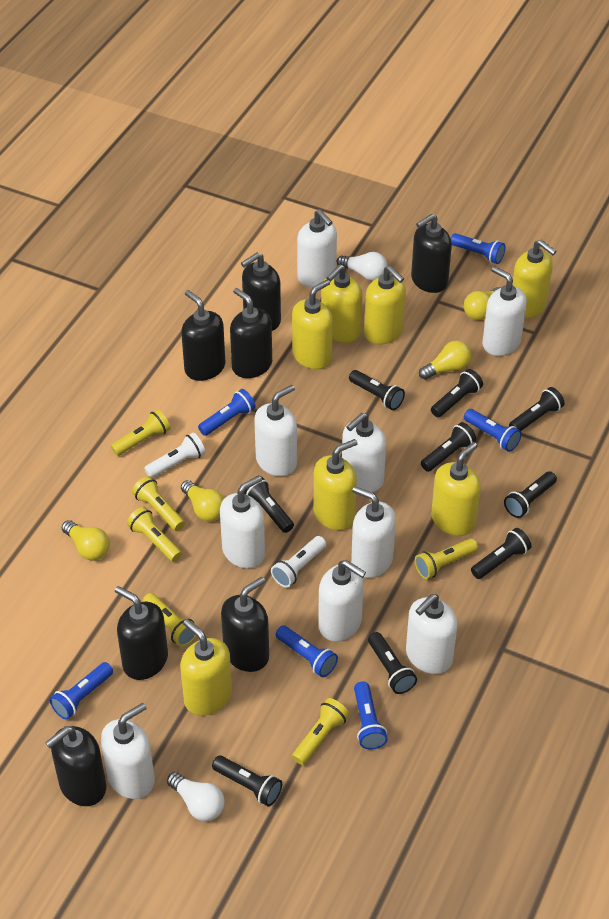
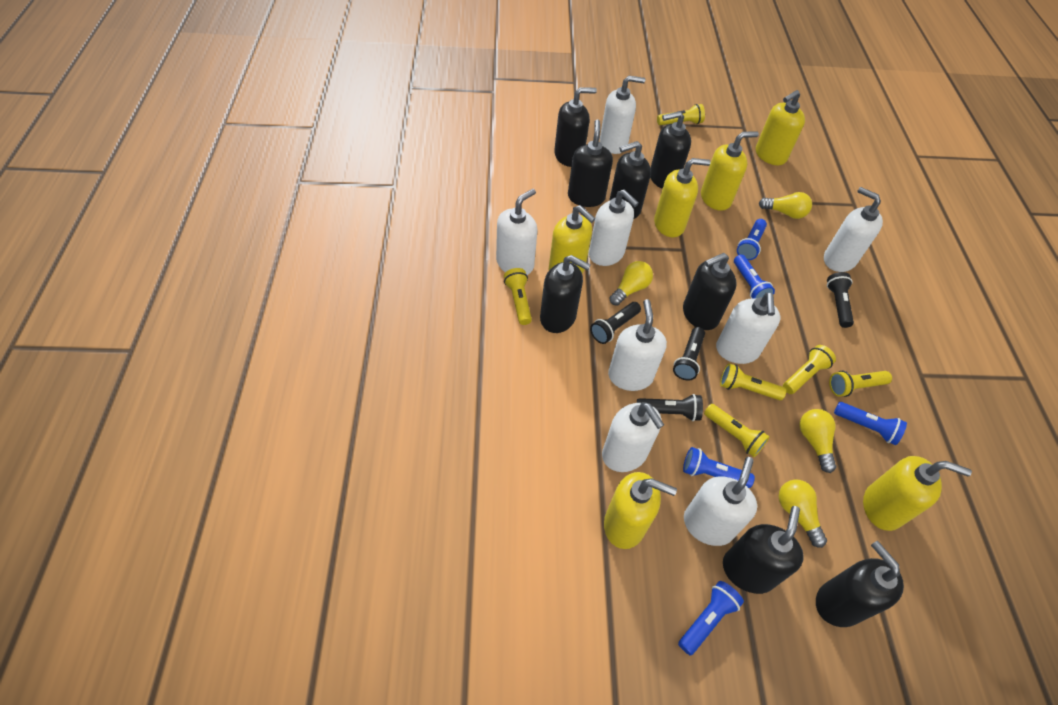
black flashlight: [212,755,282,806] [244,476,294,533] [349,370,405,410] [368,632,417,694] [421,422,476,472] [431,369,483,417] [471,528,532,579] [504,471,557,518] [509,387,565,431] = 9 -> [590,302,641,344] [637,394,703,421] [673,327,705,380] [827,272,854,328] = 4
black soap dispenser: [45,726,107,806] [115,586,168,680] [181,290,225,381] [221,577,269,672] [230,288,272,378] [241,252,281,331] [411,214,452,293] = 7 -> [540,255,591,333] [554,87,597,167] [568,119,613,207] [609,141,651,219] [650,111,691,189] [683,253,737,330] [723,506,804,594] [816,541,904,627] = 8
blue flashlight: [50,662,113,720] [198,389,256,436] [275,625,338,677] [354,681,387,750] [451,233,505,264] [464,409,522,452] = 6 -> [678,581,744,655] [683,447,755,488] [734,255,775,298] [737,219,767,260] [834,402,907,445] = 5
white flashlight: [144,432,205,478] [271,536,326,588] = 2 -> none = 0
white light bulb: [167,772,225,821] [337,252,387,281] = 2 -> none = 0
white soap dispenser: [101,703,155,799] [220,475,265,568] [254,385,297,476] [297,209,337,287] [318,560,366,642] [342,413,386,492] [351,486,396,578] [406,594,457,674] [482,266,527,356] = 9 -> [496,189,538,275] [589,189,639,266] [600,76,645,154] [602,402,664,472] [608,299,667,391] [684,457,757,546] [716,292,780,364] [824,187,883,272] = 8
yellow soap dispenser: [180,619,232,716] [292,279,333,369] [314,439,358,530] [321,264,362,343] [364,266,406,344] [431,442,481,536] [512,239,556,318] = 7 -> [549,205,595,273] [604,472,677,549] [654,158,711,238] [701,131,759,211] [756,90,805,165] [863,456,972,531] = 6

